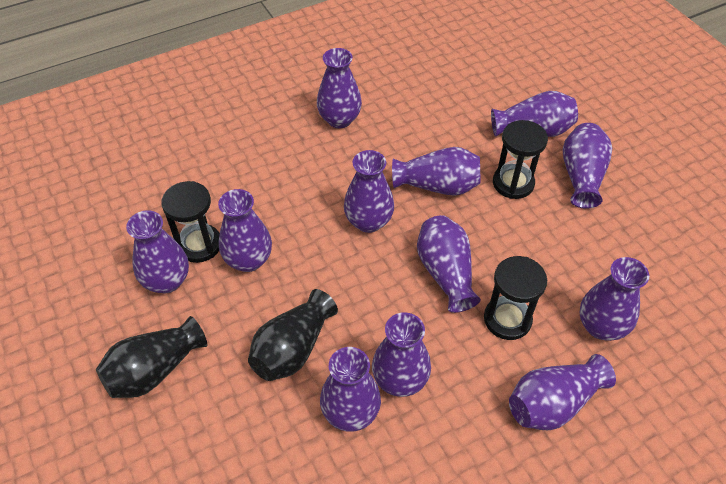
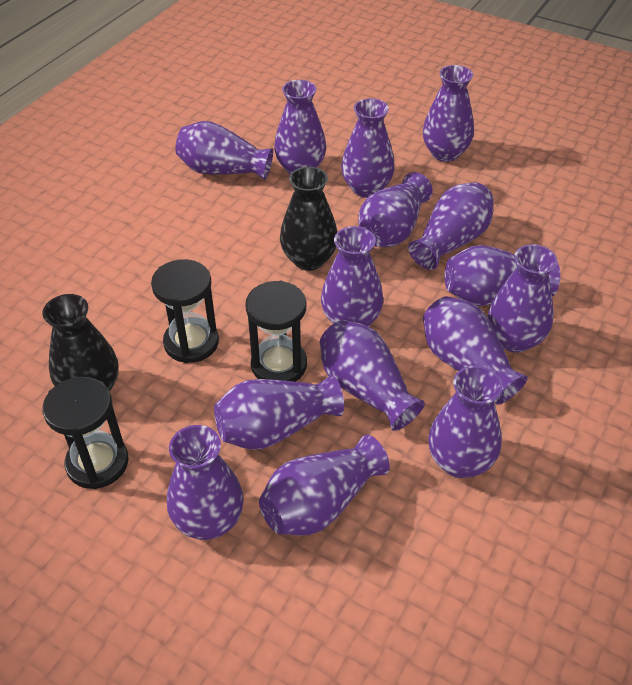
purple vase: [126,210,189,293] [218,189,272,272] [317,48,362,128] [320,347,381,432] [344,150,394,233] [372,312,431,397] [392,147,480,196] [417,215,481,313] [491,91,578,137] [509,354,616,430] [563,123,612,209] [580,257,649,341] = 12 -> [167,425,244,540] [175,121,273,180] [214,375,344,450] [259,435,390,535] [274,80,326,174] [319,320,425,431] [321,226,383,326] [341,98,395,198] [358,172,433,247] [408,182,494,270] [423,65,474,162] [423,296,528,405] [428,365,502,478] [445,245,560,306] [488,244,558,353] = 15

